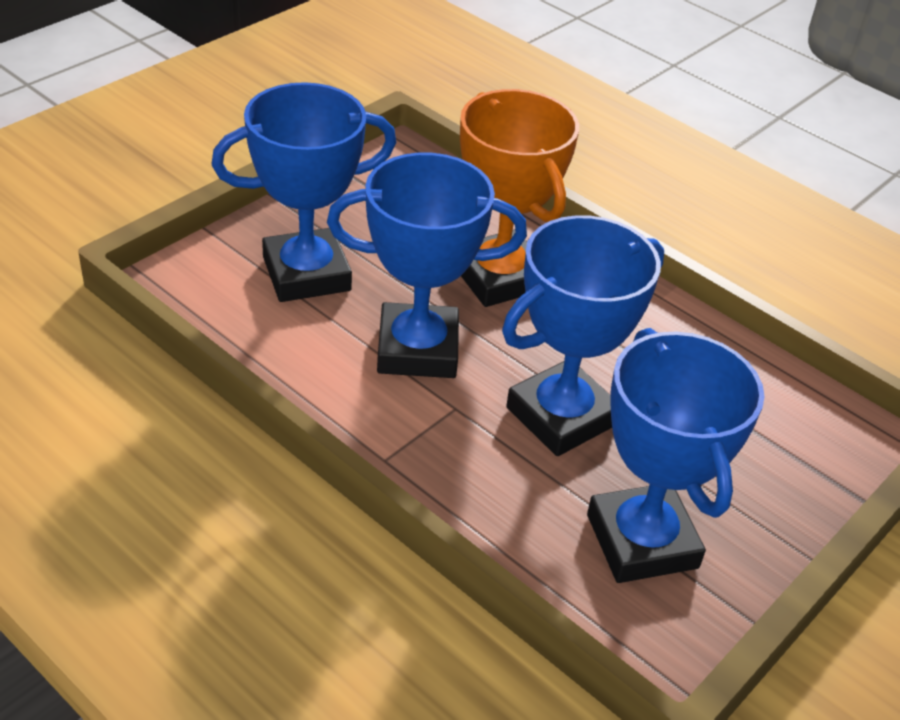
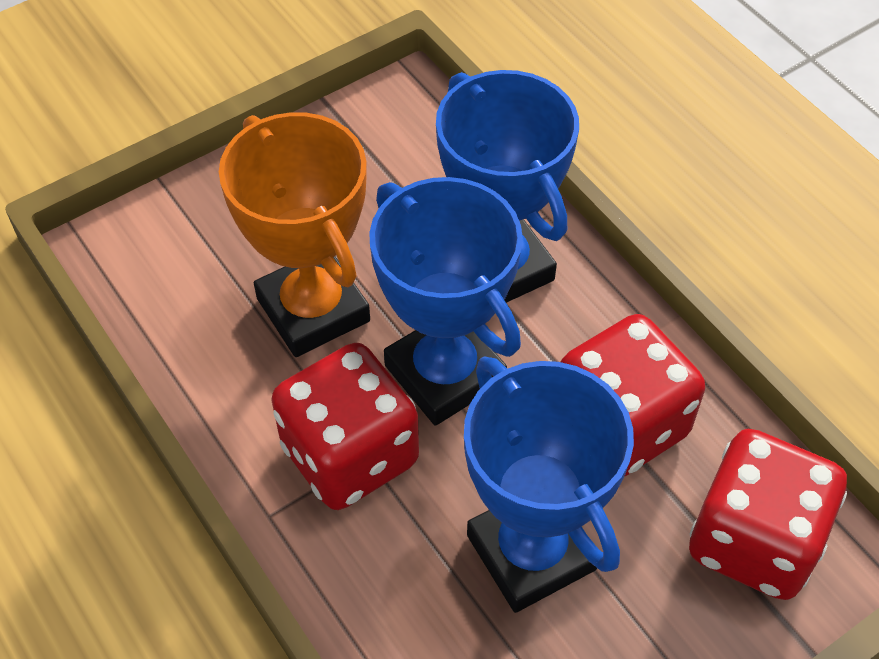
blue trophy: [212,82,396,302] [327,153,527,378] [502,215,664,456] [587,328,765,583] = 4 -> [369,177,523,426] [436,70,579,303] [464,356,634,613] = 3
red dice: none = 0 -> [271,343,419,510] [560,314,705,477] [689,429,847,600] = 3

